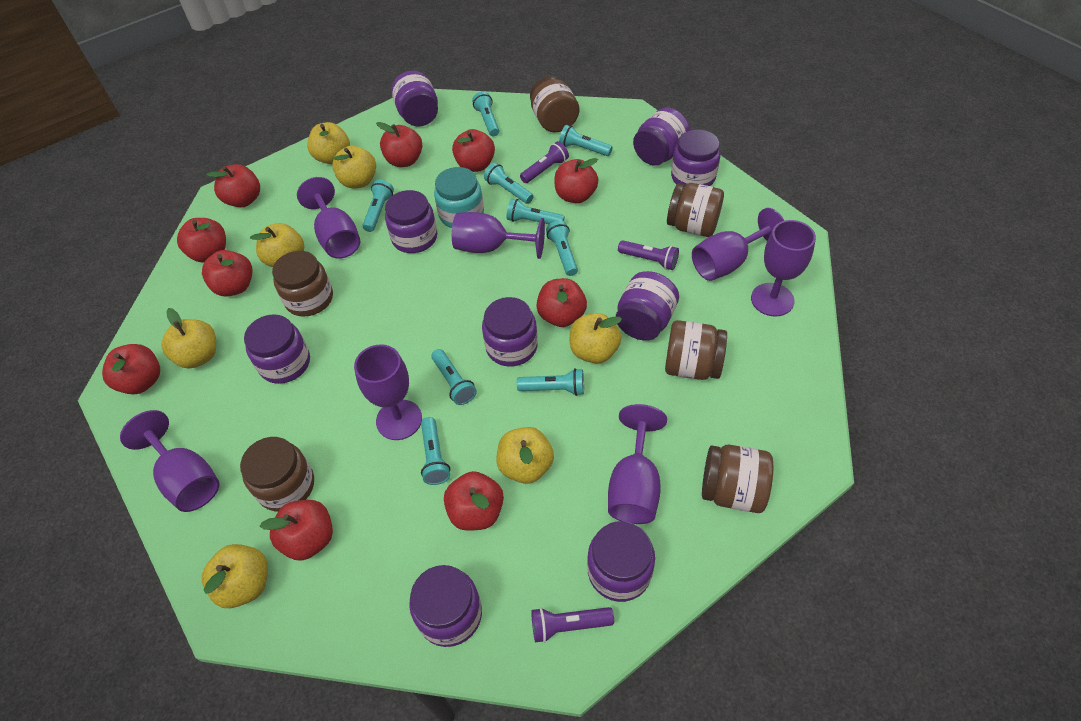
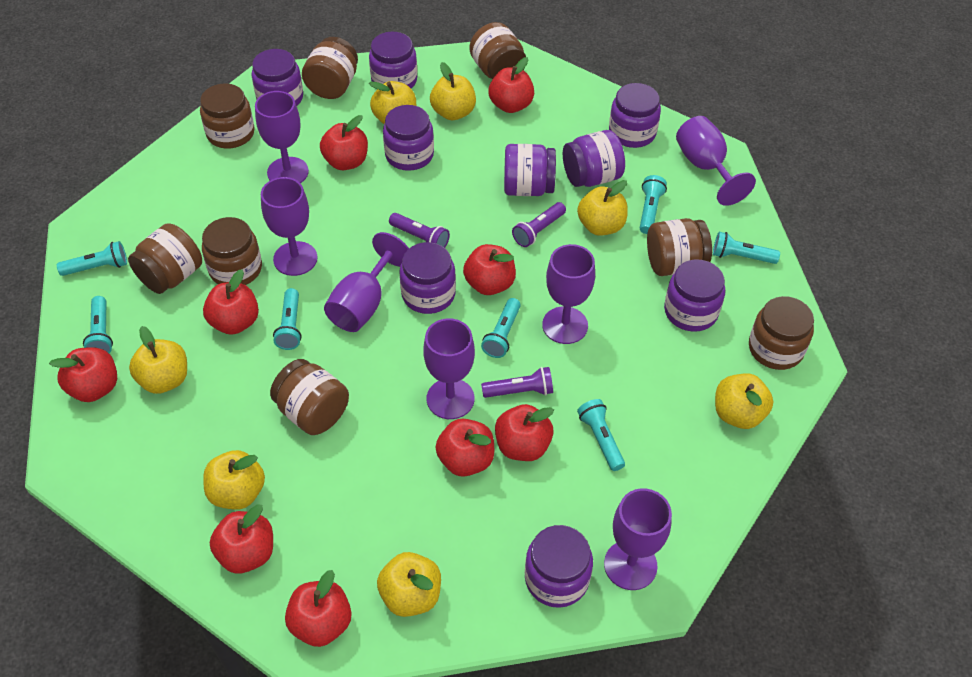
brown jar: [240,437,314,512] [272,251,333,317] [530,76,579,132] [665,320,727,380] [667,183,724,237] [702,445,773,513] = 6 -> [128,223,202,294] [200,83,255,148] [202,217,262,285] [270,359,349,435] [302,37,358,99] [469,22,526,80] [647,218,712,276] [749,296,814,370] = 8
red apple: [102,344,160,394] [177,218,226,263] [202,250,253,296] [207,164,260,207] [260,500,333,561] [376,122,422,167] [444,471,504,531] [452,129,495,172] [536,278,587,327] [554,158,598,203] = 10 -> [49,347,117,402] [203,269,259,335] [210,504,273,573] [285,570,352,647] [320,115,368,170] [435,419,494,477] [463,244,516,295] [488,57,534,113] [495,404,554,461] = 9
turquoise flashlight: [362,180,394,232] [421,417,450,485] [431,349,477,405] [472,92,499,136] [484,163,533,204] [506,199,565,224] [517,368,584,396] [546,220,578,276] [559,125,613,156] = 9 -> [57,241,127,276] [83,296,113,353] [273,288,302,350] [481,298,521,358] [577,399,625,471] [640,175,667,234] [713,232,780,264] = 7
turquoise jar: [434,167,484,228] = 1 -> none = 0

